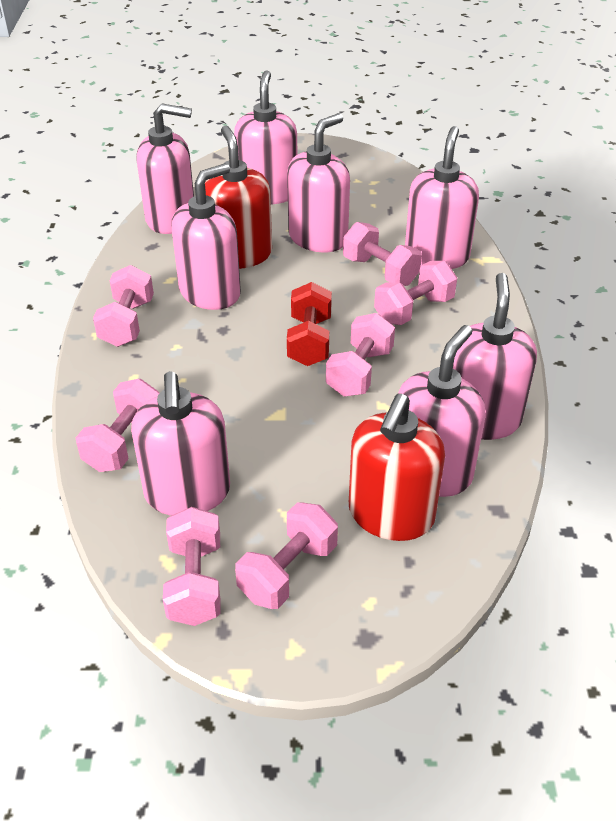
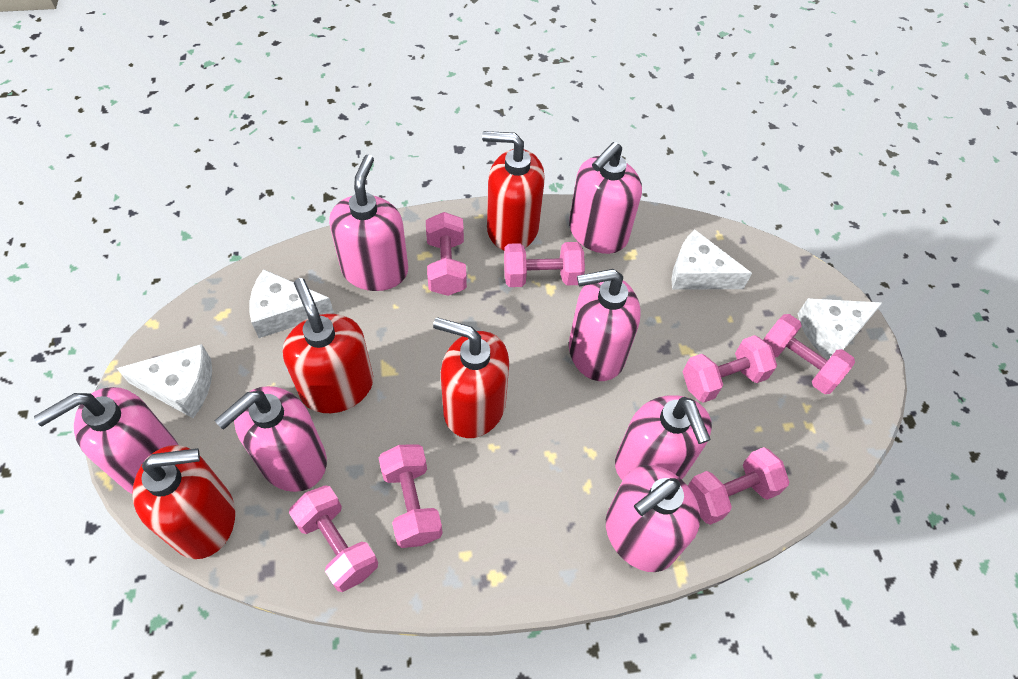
pink soap dispenser: [131,371,230,516] [136,103,194,234] [171,163,241,310] [234,70,297,205] [287,113,350,252] [398,325,485,497] [405,126,479,269] [453,273,537,440] = 8 -> [34,387,178,494] [215,386,327,492] [329,155,408,291] [569,142,642,254] [569,269,641,381] [606,465,700,572] [615,395,712,480] = 7
red dumbbell: [287,282,332,366] = 1 -> none = 0
red soap dispenser: [205,126,272,269] [349,393,445,541] = 2 -> [132,445,235,559] [283,278,373,413] [433,317,509,438] [482,131,545,250] = 4
white cheese: none = 0 -> [116,344,212,418] [249,269,334,338] [672,230,752,290] [798,298,882,360] = 4

